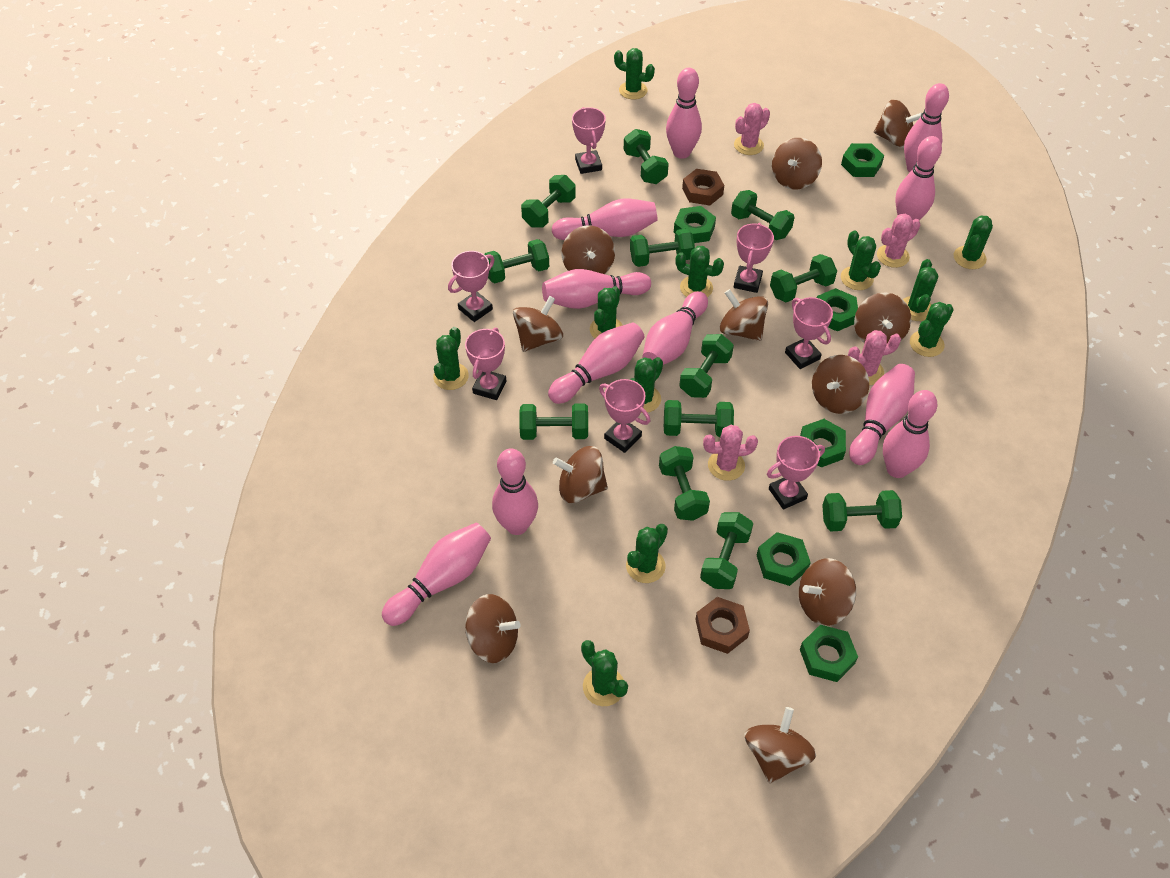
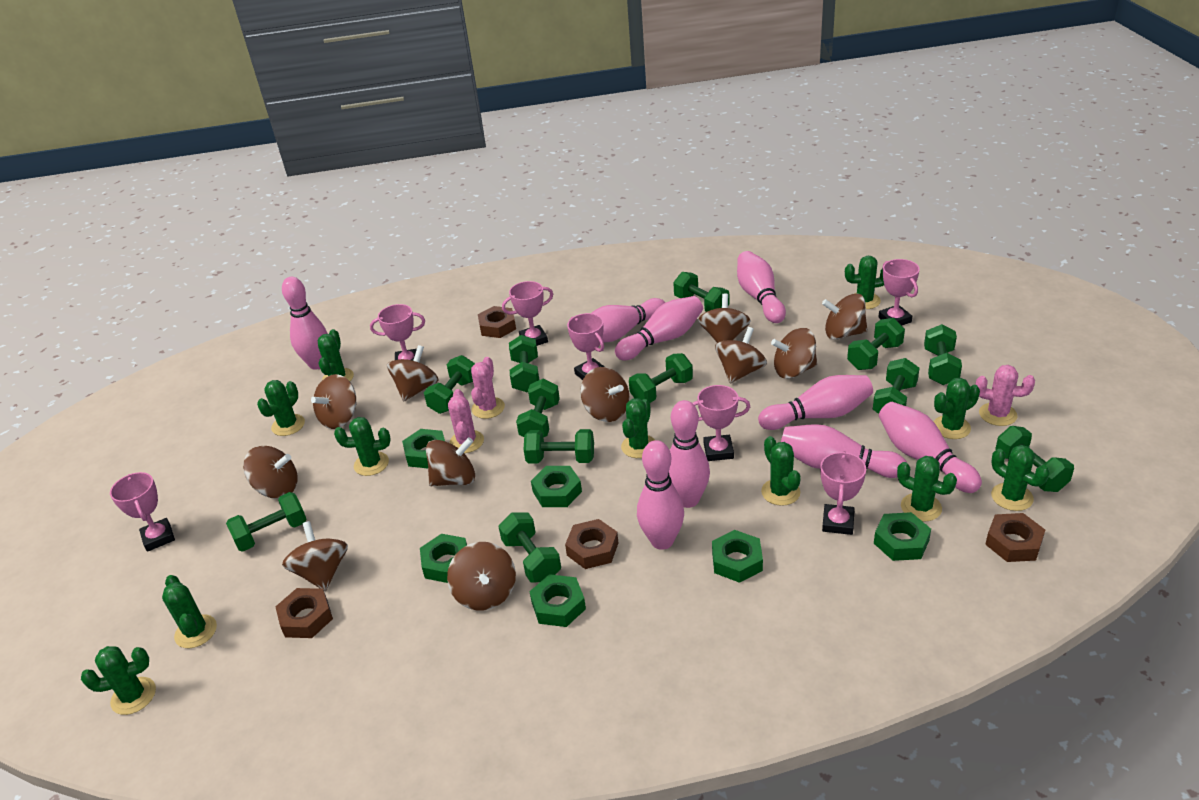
brown nut: [682,169,724,205] [695,597,750,654] = 2 -> [275,588,333,638] [478,306,516,338] [565,519,619,569] [985,513,1045,562] = 4
pink bowling pin: [382,523,491,626] [492,448,538,535] [542,269,651,309] [548,322,645,404] [552,198,658,240] [642,291,708,365] [666,68,702,159] [849,364,915,465] [883,390,938,478] [895,136,942,220] [904,83,949,172] = 11 -> [282,277,328,370] [591,298,665,342] [615,296,703,360] [637,440,684,550] [669,400,710,508] [737,251,786,323] [758,375,873,430] [781,424,907,478] [879,402,982,493] = 9
pink cactus: [703,425,758,481] [734,103,770,155] [848,330,901,385] [877,214,920,268] = 4 -> [448,389,484,453] [471,357,505,419] [975,365,1035,426] = 3

